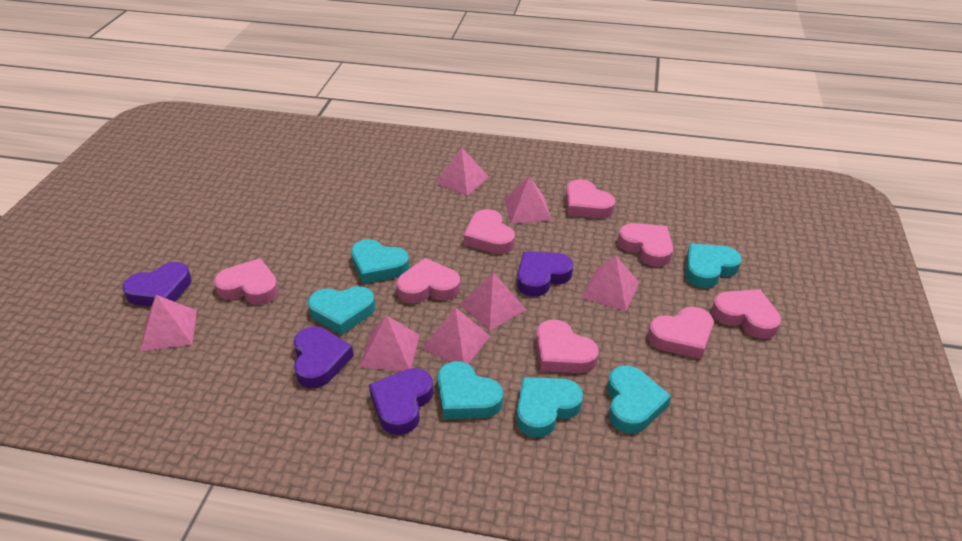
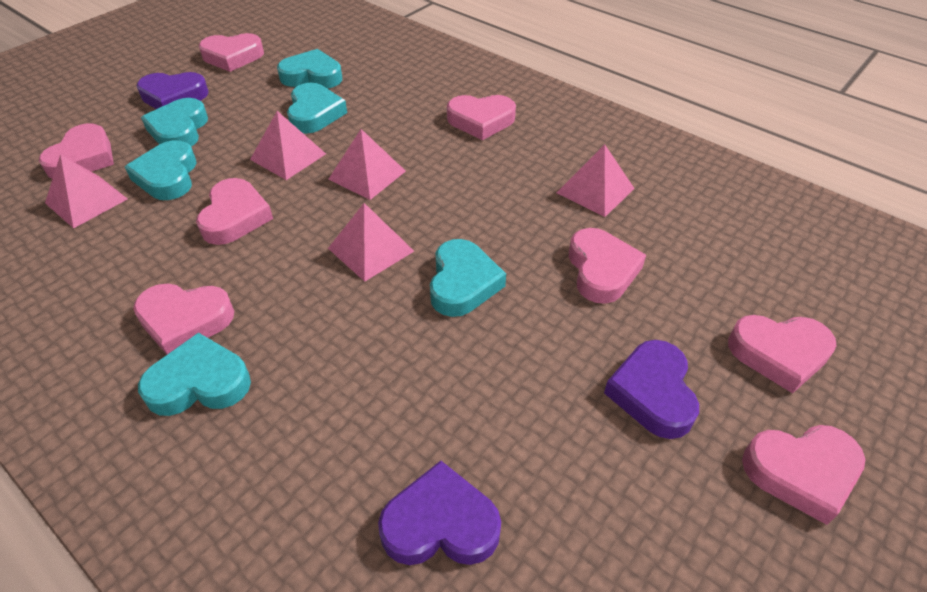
pink pyramid: [140,295,197,351] [360,315,420,371] [422,307,490,364] [435,147,489,196] [460,272,526,331] [504,176,552,224] [581,255,639,311] = 7 -> [45,154,127,228] [250,111,326,180] [328,203,414,282] [329,129,406,200] [557,144,635,217] = 5
purple heart: [122,262,192,306] [293,327,354,388] [369,368,433,435] [517,251,573,297] = 4 -> [137,72,208,109] [378,461,501,565] [604,340,699,439] = 3

